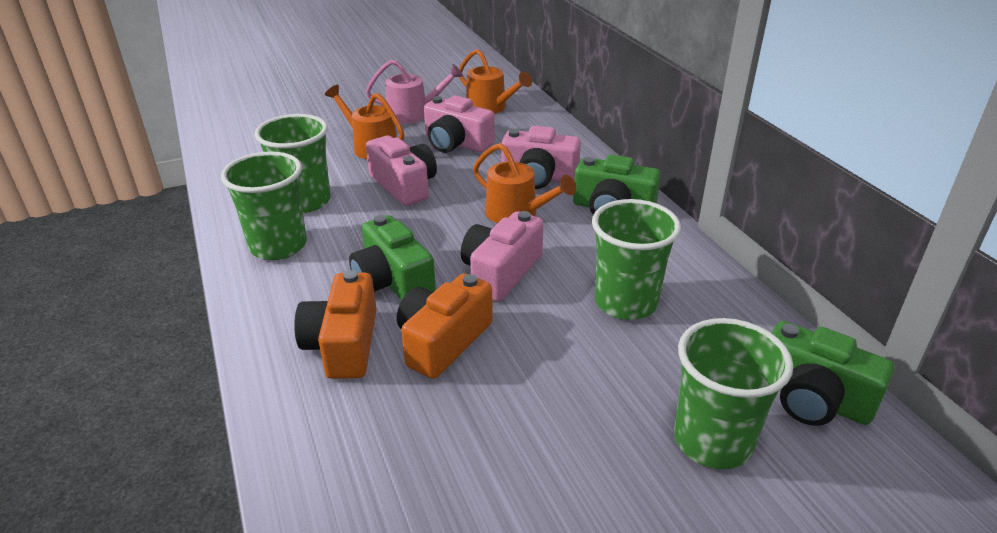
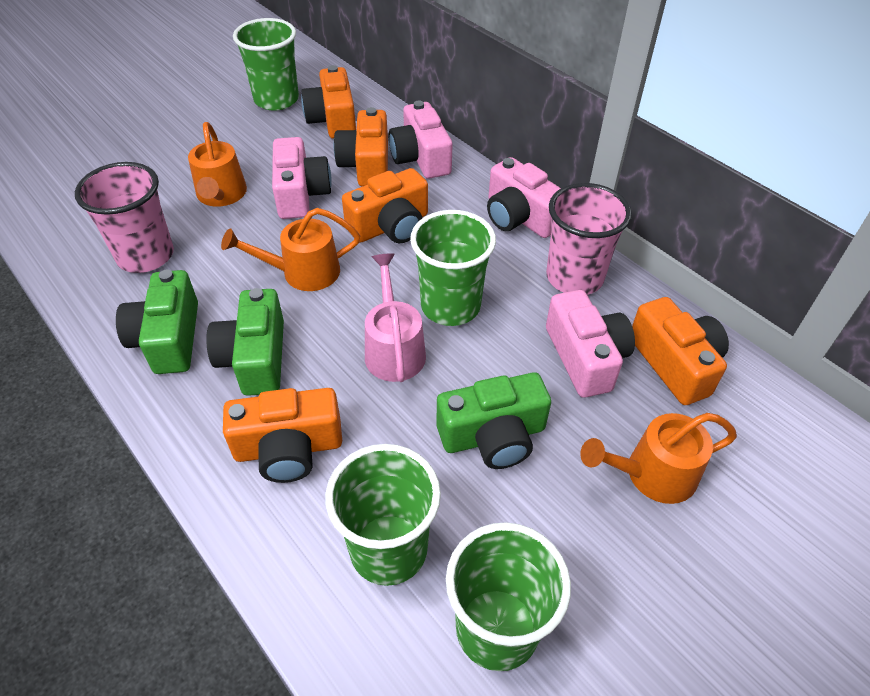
orange camera: [294,270,376,379] [397,273,493,379] = 2 -> [223,388,342,483] [301,65,356,139] [334,107,388,186] [342,168,428,243] [632,297,729,405] = 5
pink cup: none = 0 -> [75,162,174,273] [546,183,632,295] = 2

